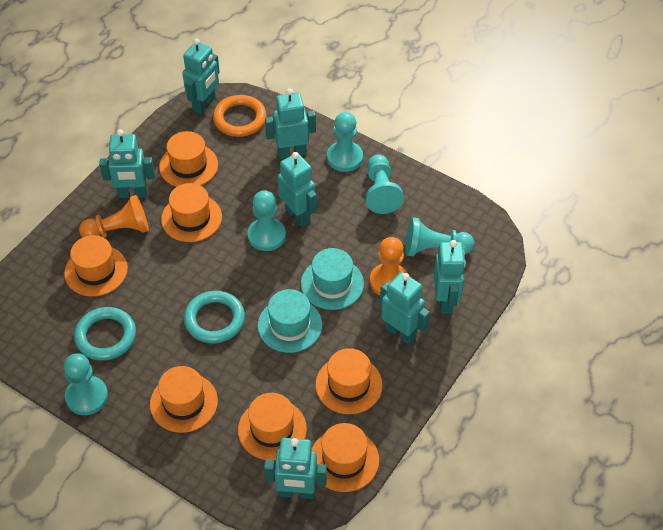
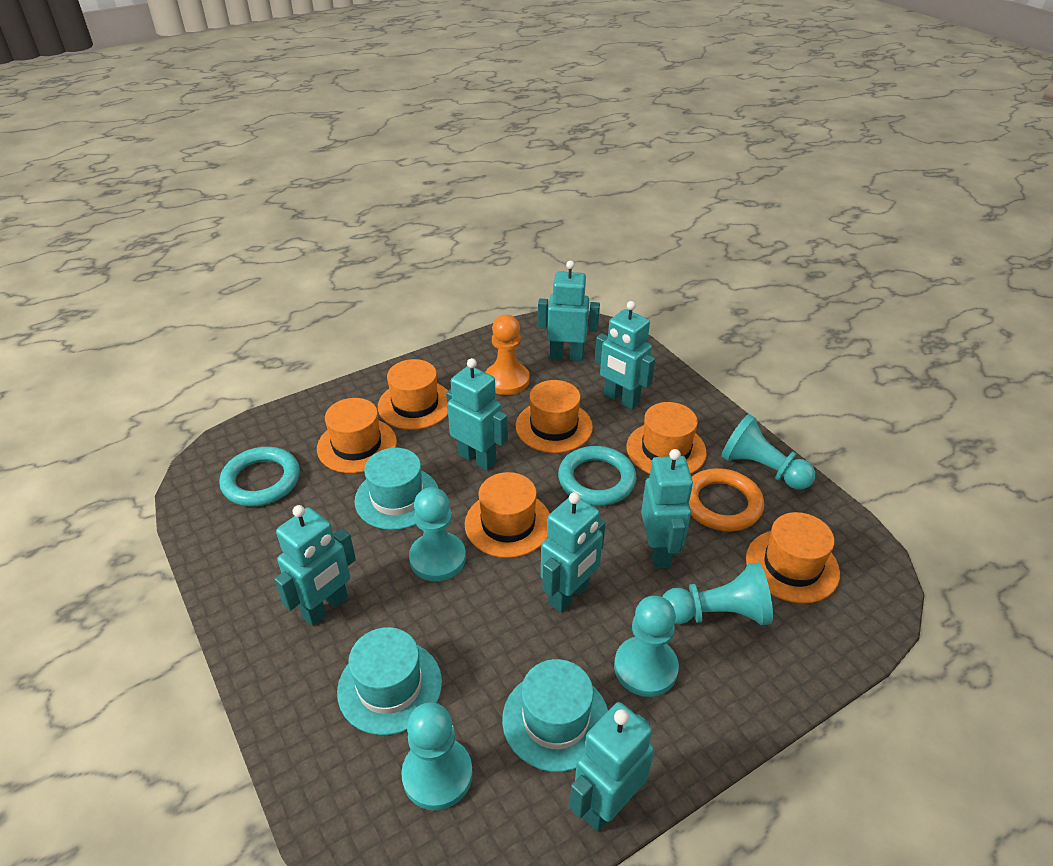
orange hat: [64,235,128,297] [150,366,218,433] [159,131,218,187] [161,183,222,242] [238,393,307,460] [312,423,379,492] [315,348,383,414] = 7 -> [317,398,397,473] [378,359,448,430] [465,472,550,558] [516,380,593,453] [626,402,707,474] [746,512,840,603] = 6
orange pawn: [79,195,149,238] [370,237,407,296] = 2 -> [485,315,530,395] = 1
turquoise hat: [258,289,322,353] [301,248,364,310] = 2 -> [337,627,442,735] [354,448,439,530] [502,659,608,772] = 3

